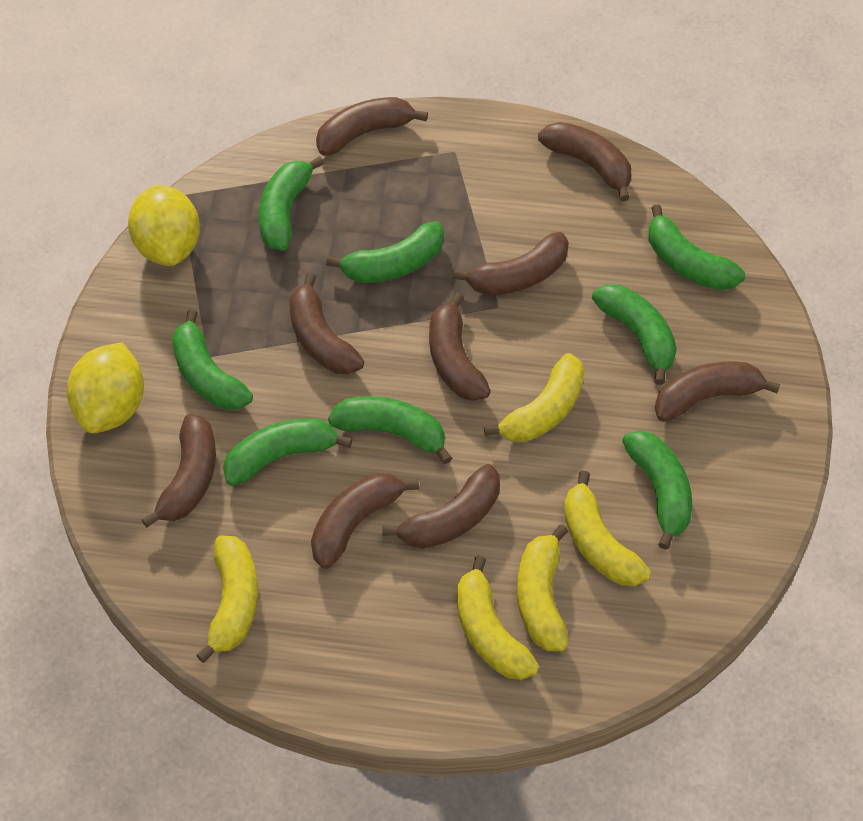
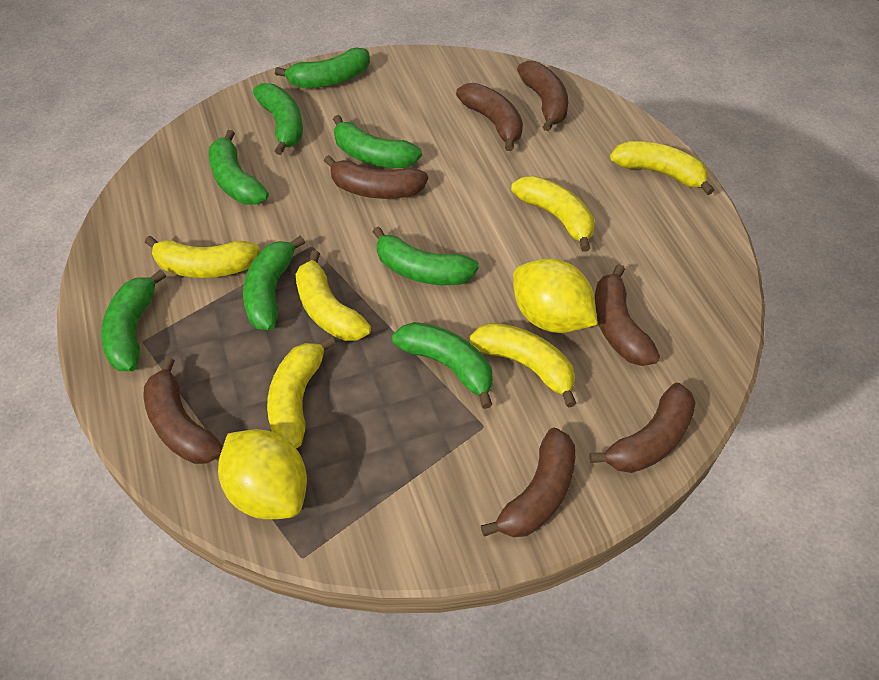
brown banana: [141,414,216,528] [289,273,364,374] [311,473,419,569] [316,97,428,156] [382,464,500,549] [429,292,491,401] [453,232,569,295] [538,122,631,201] [654,361,780,422] = 9 -> [144,357,223,464] [324,155,428,199] [456,83,523,151] [481,428,575,537] [517,61,568,131] [589,383,696,473] [595,264,660,366] = 7
yellow banana: [196,535,258,663] [457,556,539,680] [484,353,584,442] [517,524,568,651] [564,470,651,586] = 5 -> [145,236,260,278] [267,336,336,448] [296,250,371,341] [469,323,577,408] [511,176,595,252] [610,141,714,195] = 6

